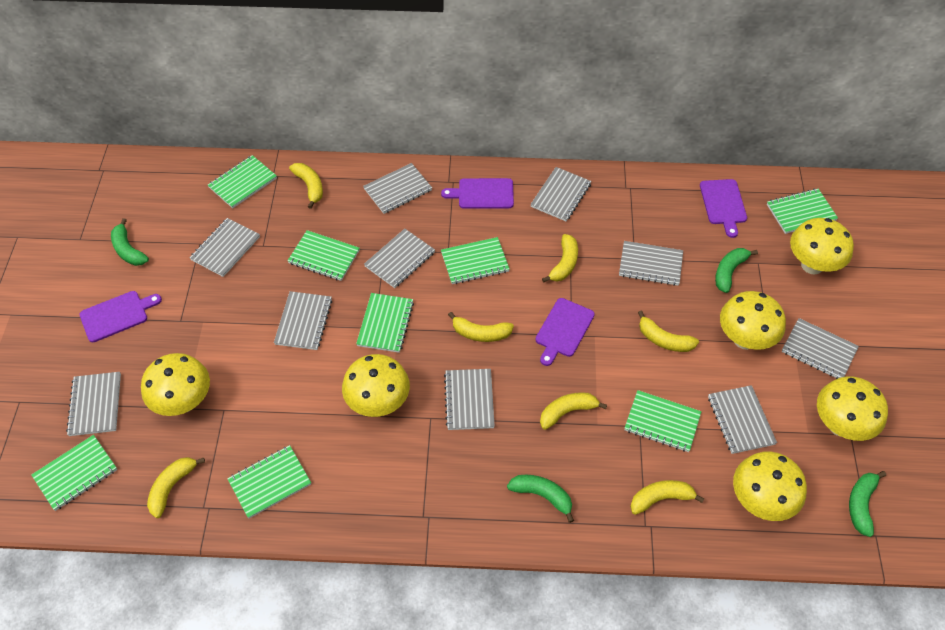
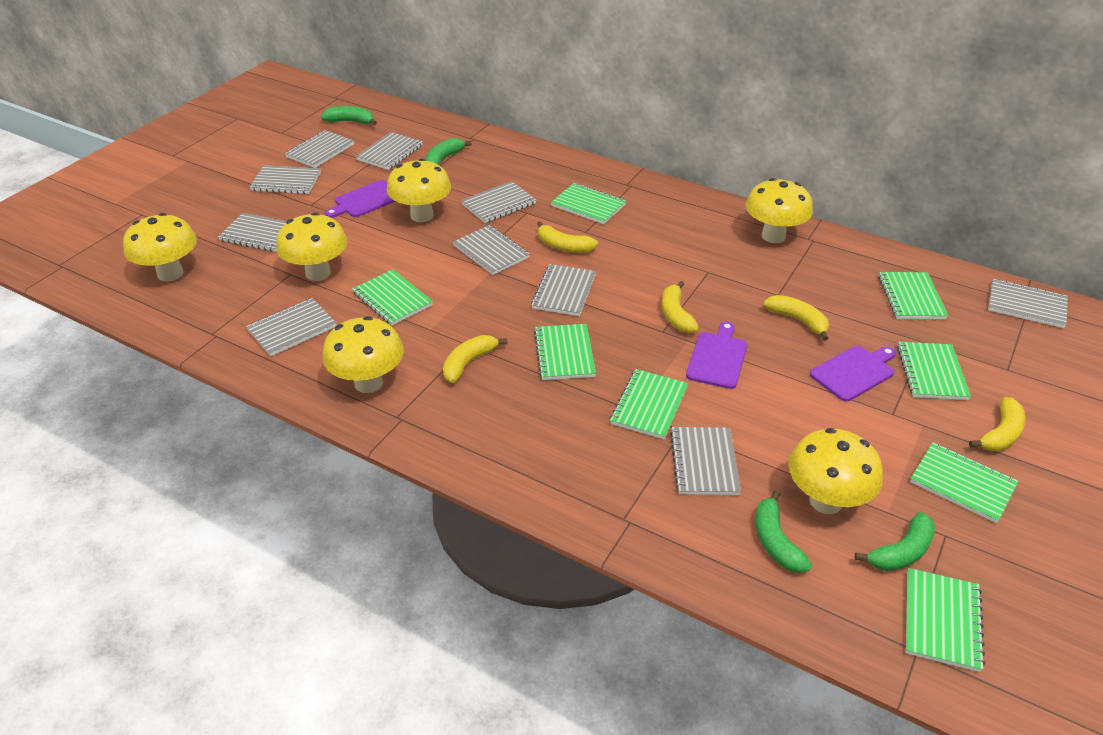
purple cutting board: [79,291,162,342] [441,178,514,209] [535,298,595,366] [700,179,747,238] = 4 -> [325,180,396,218] [686,322,747,389] [810,346,896,402] = 3
yellow banana: [147,457,205,518] [289,163,323,209] [448,312,514,342] [540,392,607,430] [542,234,578,283] [630,480,705,515] [638,311,699,352] = 7 -> [443,335,507,383] [537,221,598,253] [662,281,699,333] [763,295,829,341] [969,397,1026,451] = 5

